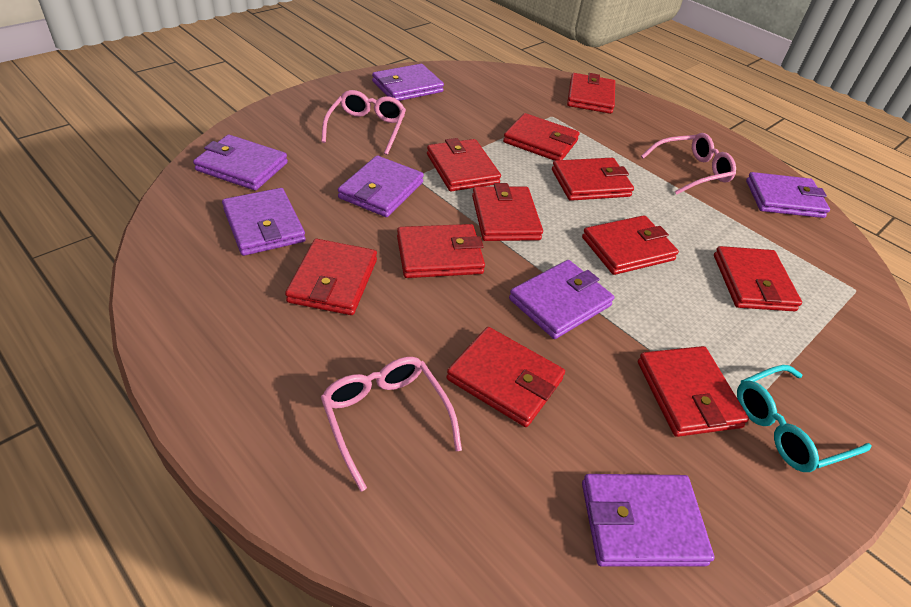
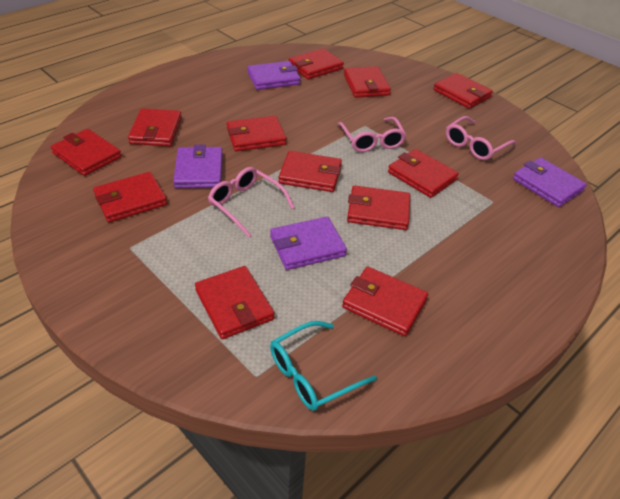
purple wallet: [193,135,288,190] [222,188,306,256] [338,156,424,217] [372,64,444,101] [509,260,614,339] [582,474,714,567] [746,172,830,218] = 7 -> [173,144,223,188] [247,61,301,90] [270,217,347,270] [513,157,587,207] = 4
red wallet: [285,239,377,315] [397,224,485,278] [427,138,501,191] [446,327,565,427] [472,183,543,241] [503,113,580,161] [552,158,634,201] [567,73,615,114] [582,215,679,275] [638,346,749,437] [714,246,802,311] = 11 -> [51,129,122,176] [93,172,167,222] [128,108,182,146] [195,266,275,339] [227,116,286,151] [278,151,342,192] [288,48,344,79] [342,267,428,336] [344,66,391,98] [347,186,410,230] [388,149,459,198] [433,73,493,109] = 12

